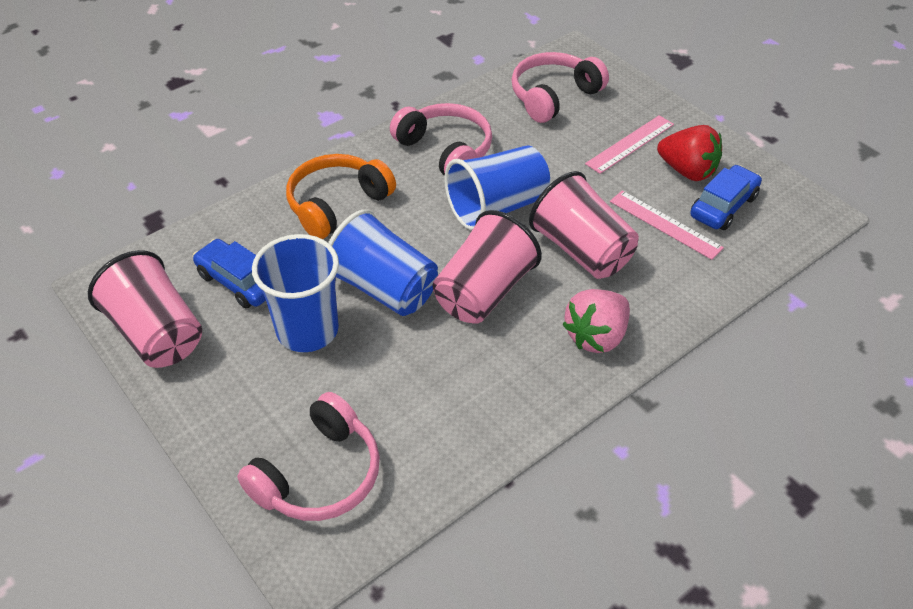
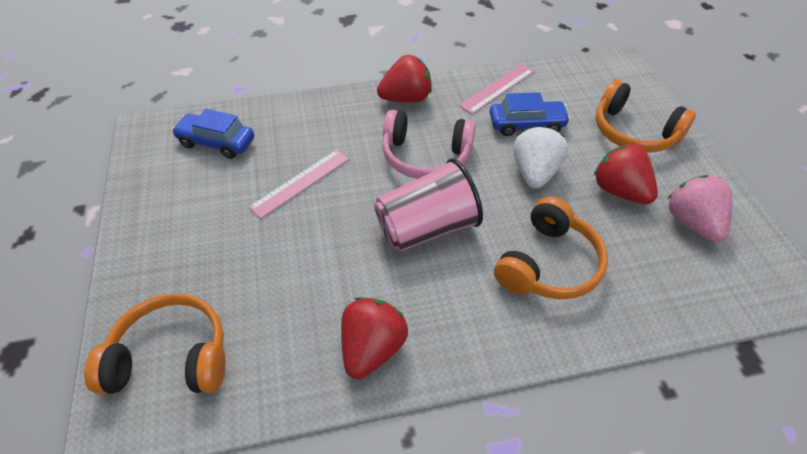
blue cup: [252,234,339,352] [328,209,438,316] [444,145,550,231] = 3 -> none = 0
orange headphones: [286,154,396,239] = 1 -> [84,293,225,394] [494,196,608,299] [595,80,696,152] = 3
pink cup: [88,250,202,368] [433,210,542,324] [529,171,639,279] = 3 -> [374,158,483,252] = 1
pink headphones: [237,392,380,521] [390,103,492,176] [511,52,609,123] = 3 -> [382,110,476,179] = 1
red strawberry: [657,125,722,181] = 1 -> [341,297,408,379] [377,55,432,103] [594,144,658,204] = 3
white strawberry: none = 0 -> [513,126,568,188] = 1

